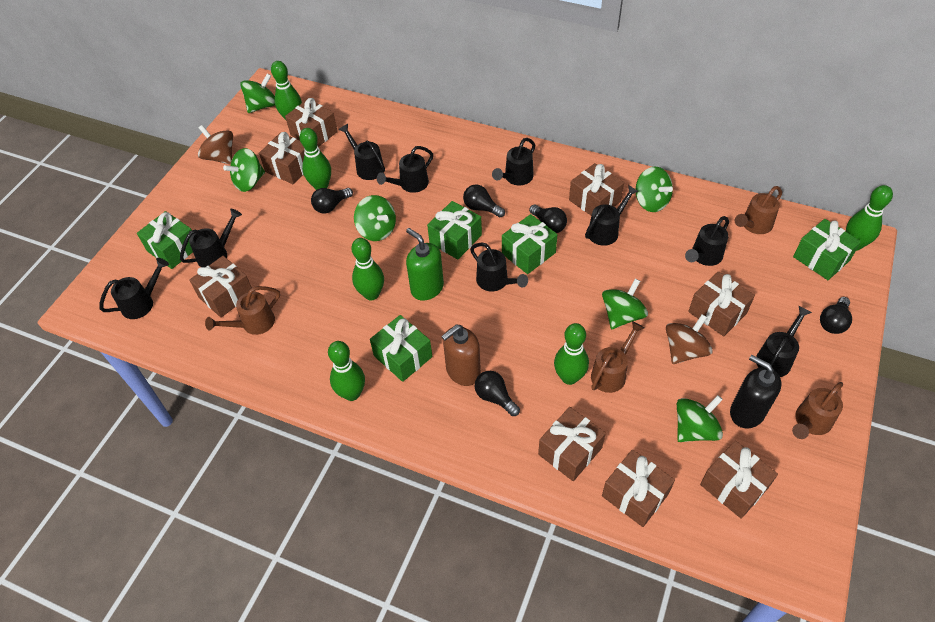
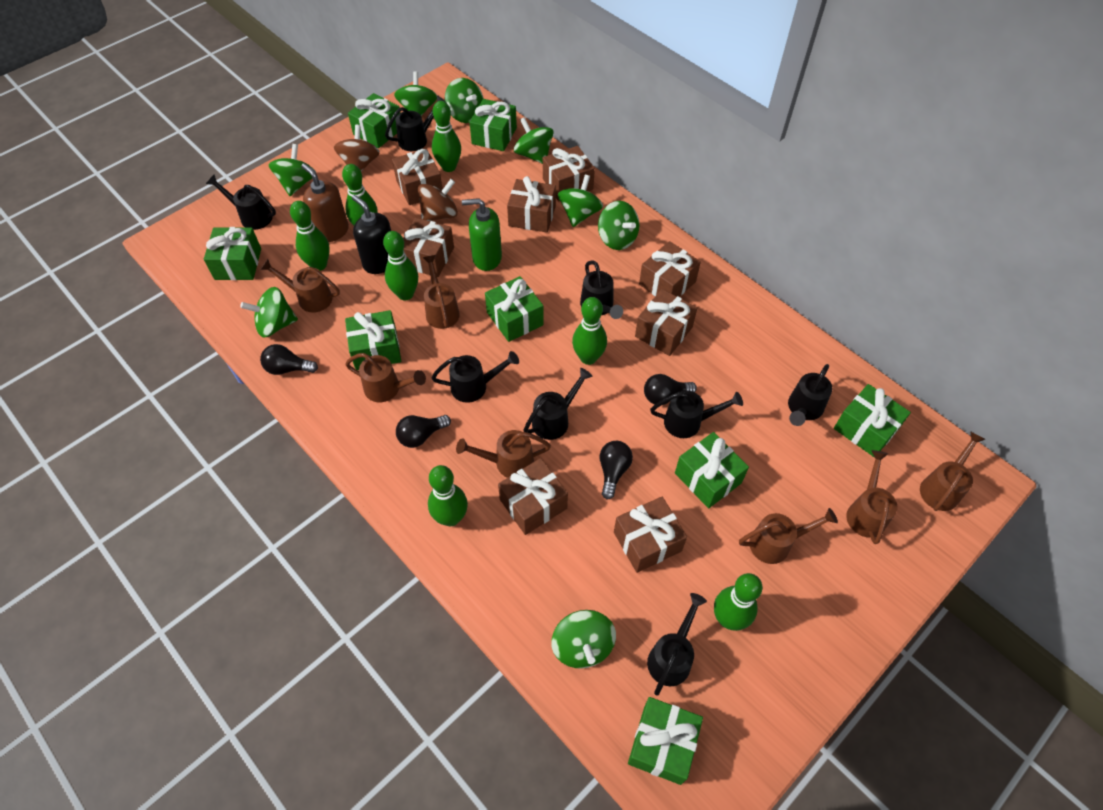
black light bulb: [311,188,353,213] [463,185,505,217] [475,371,520,416] [529,205,567,233] [820,297,852,334] = 5 -> [260,344,318,375] [396,415,451,448] [600,441,633,500] [644,374,697,405] = 4
black watering can: [99,258,169,319] [180,209,242,267] [338,124,385,180] [377,146,433,193] [470,242,528,291] [492,138,535,185] [585,185,639,246] [685,216,729,266] [756,306,812,377] = 9 -> [206,174,276,230] [385,95,447,151] [431,351,519,403] [523,368,593,440] [580,261,623,319] [647,593,707,696] [650,390,743,438] [788,364,832,426] = 8
brown watering can: [205,286,280,335] [591,321,644,393] [735,186,782,234] [792,382,843,439] = 4 -> [260,259,340,313] [345,353,426,402] [423,255,460,329] [456,430,551,478] [739,508,838,564] [846,450,898,544] [920,431,985,511] = 7
green bowling pin: [271,61,302,120] [300,128,331,190] [328,341,365,401] [351,238,384,300] [554,323,589,385] [846,185,893,251] = 6 -> [290,201,330,271] [342,164,378,226] [383,231,418,301] [428,465,468,526] [432,101,461,172] [572,297,607,365] [714,573,763,631] = 7
green gift: [137,211,193,269] [370,315,432,382] [427,201,482,260] [502,214,558,274] [793,219,861,280] = 5 -> [204,227,261,280] [345,310,401,370] [348,93,401,148] [470,99,517,151] [485,276,544,342] [628,697,703,785] [675,432,749,508] [834,384,911,457] = 8
green spinning top: [223,148,265,192] [240,73,275,113] [354,195,396,241] [602,279,648,329] [636,166,673,212] [677,395,723,442] = 6 -> [240,287,298,338] [269,144,316,196] [394,72,437,116] [445,78,483,123] [514,117,554,164] [551,610,616,669] [558,175,603,227] [598,201,639,250] = 8

